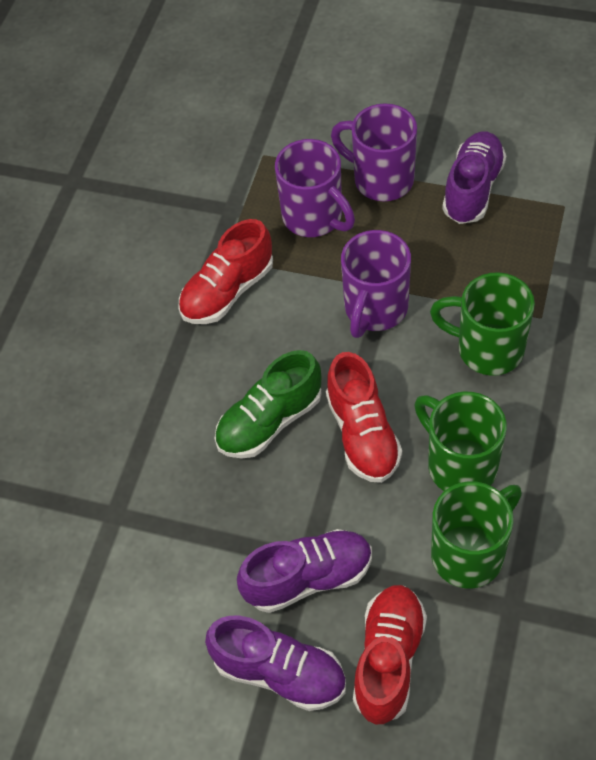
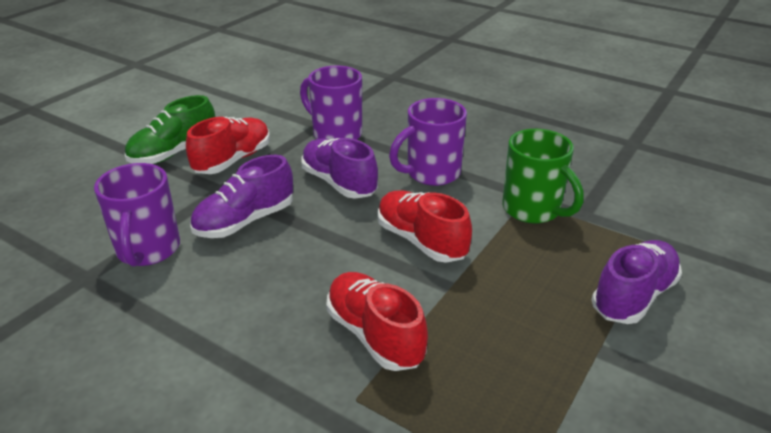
green mug: [414,392,507,491] [430,272,535,376] [431,481,522,588] = 3 -> [502,129,584,224] = 1

